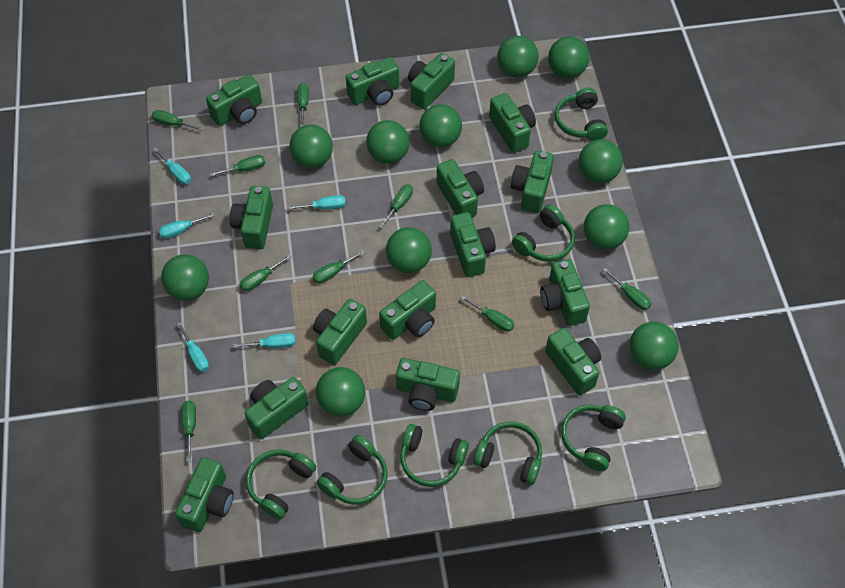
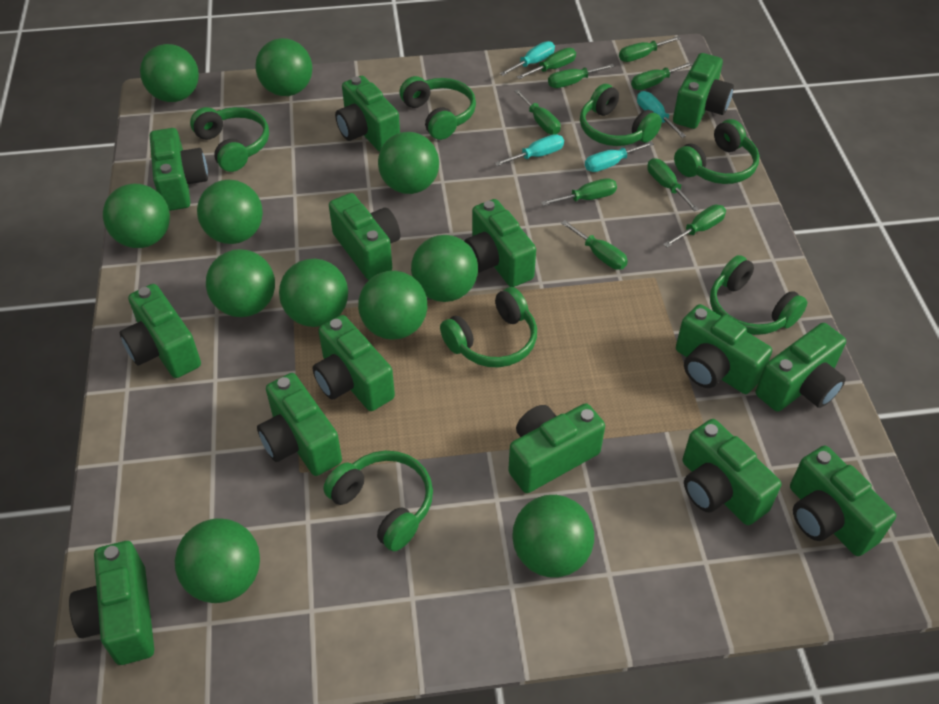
green camera: [175,457,234,532] [206,74,262,126] [230,186,273,249] [245,377,309,439] [313,299,367,365] [346,57,399,106] [379,280,436,340] [396,358,460,411] [408,53,455,109] [437,159,484,217] [450,212,496,277] [489,93,536,153] [511,150,554,213] [540,259,590,326] [545,328,601,395] = 15 -> [69,541,154,665] [120,284,201,378] [150,128,208,211] [257,373,342,476] [313,315,395,411] [329,193,400,280] [335,76,400,152] [464,199,536,287] [508,403,605,493] [673,53,734,129] [676,304,772,394] [682,419,781,525] [756,323,846,412] [790,446,896,556] = 14
turquoise screwdriver: [153,148,191,184] [159,212,216,239] [177,322,209,372] [233,333,295,348] [288,195,346,210] = 5 -> [495,134,564,166] [500,41,555,76] [585,141,654,172] [637,91,686,138] = 4

